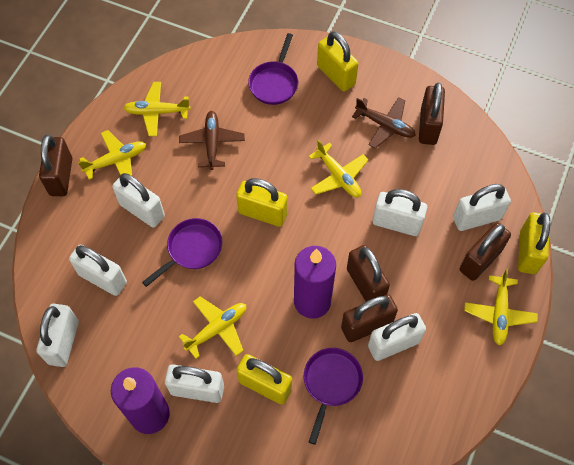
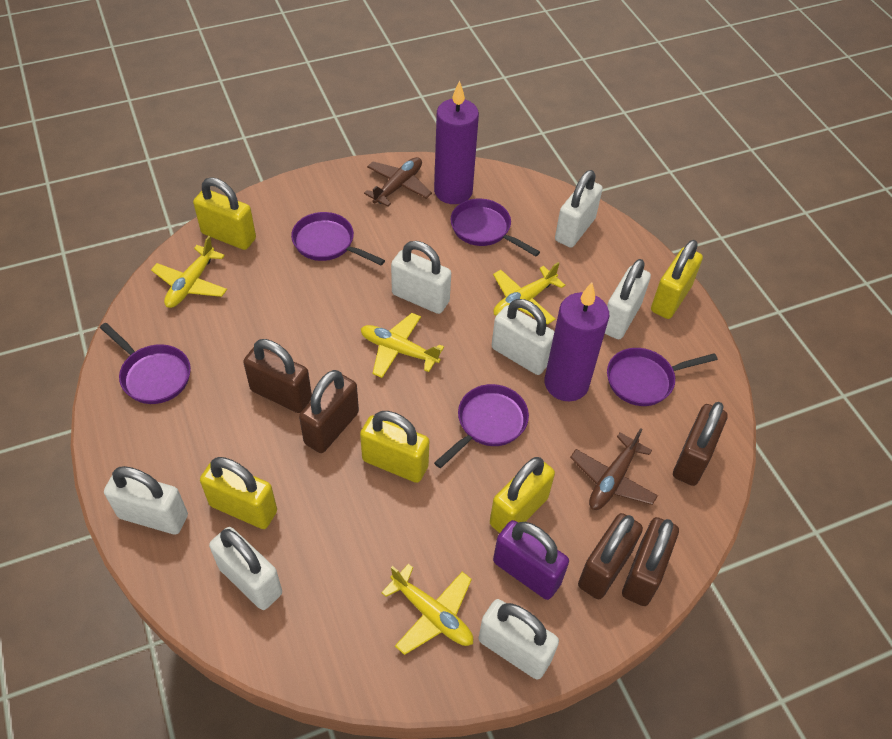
purple padlock: none = 0 -> [493,520,569,600] = 1
purple pan: [142,218,222,287] [248,33,298,105] [304,348,363,445] = 3 -> [100,323,191,404] [291,212,385,265] [434,384,529,468] [451,199,540,256] [607,348,718,406] = 5
yellow padlock: [236,178,287,227] [236,354,292,404] [317,31,358,92] [518,212,550,274] = 4 -> [193,177,256,250] [200,457,277,529] [360,411,429,483] [490,457,555,533] [651,240,703,319] = 5
yellow plane: [78,130,146,180] [124,82,191,136] [179,297,246,359] [309,140,368,197] [464,269,538,346] = 5 -> [151,236,227,308] [361,313,444,378] [381,564,473,655] [493,262,565,324] = 4

